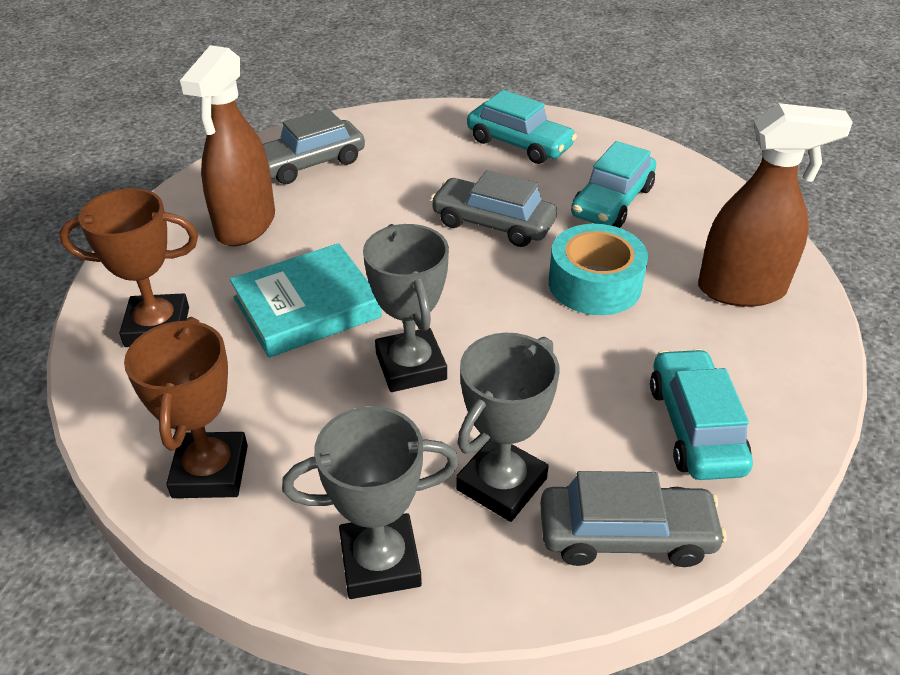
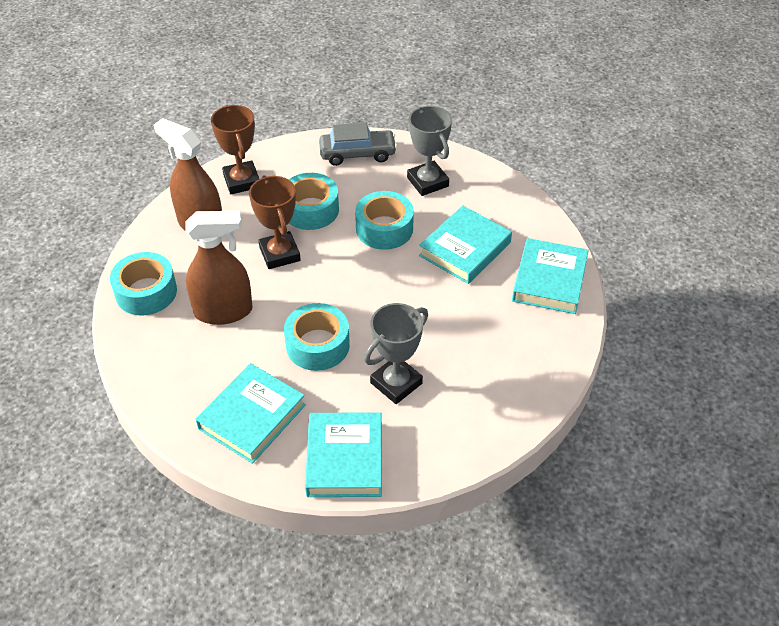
grey car: [263,109,365,184] [430,170,557,247] [540,471,727,567] = 3 -> [319,123,397,166] = 1
grey trophy: [282,406,459,599] [363,224,449,392] [456,333,560,522] = 3 -> [364,303,428,404] [407,106,452,196] = 2
turquoise book: [230,243,382,358] = 1 -> [195,363,306,464] [305,412,382,497] [419,206,512,284] [512,238,589,314] = 4
turquoise car: [467,90,577,164] [571,141,656,228] [650,349,753,480] = 3 -> none = 0
turquoise tape: [549,224,648,315] = 1 -> [110,252,177,315] [284,303,350,371] [288,173,339,230] [355,191,414,250] = 4

